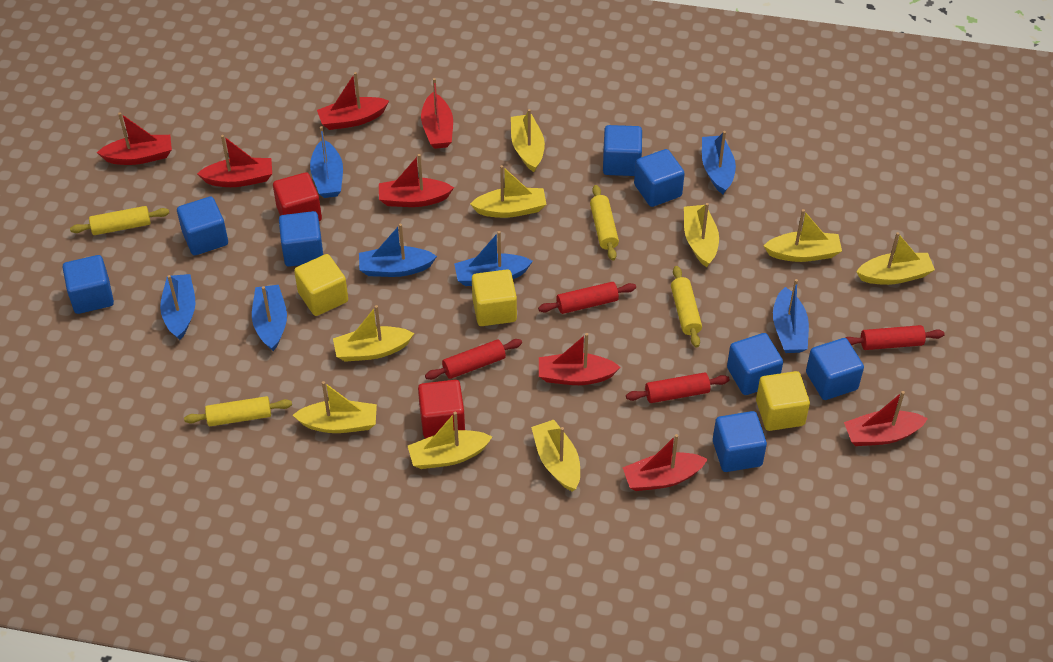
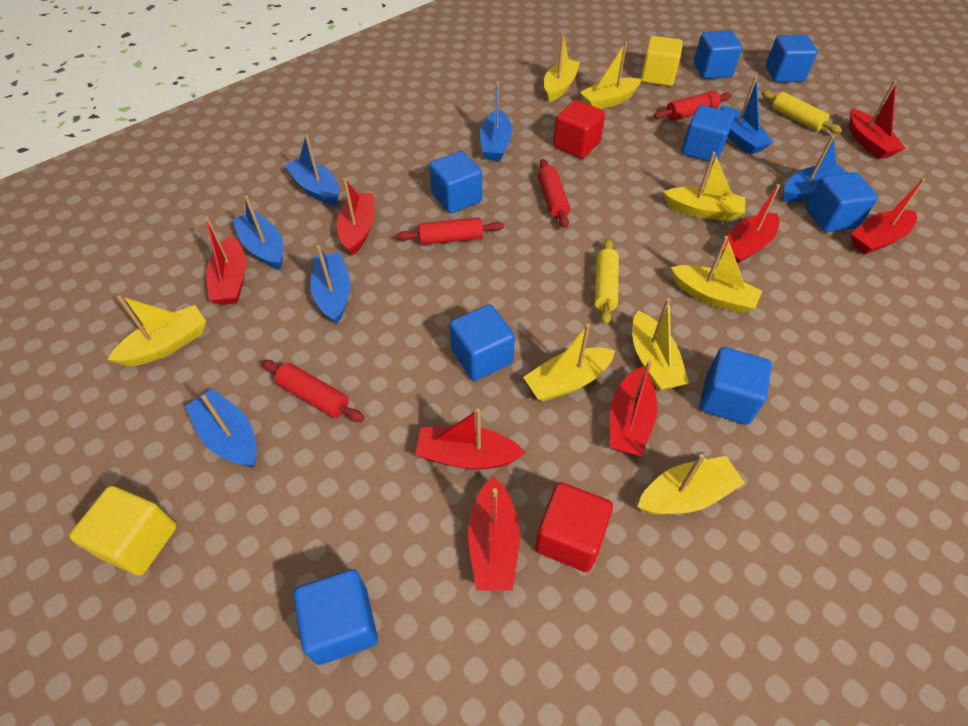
yellow boat: [293,381,377,433] [333,305,414,362] [408,412,492,469] [470,165,547,218] [511,109,545,172] [531,420,580,492] [684,203,719,267] [763,209,842,262] [856,232,935,285] = 9 -> [107,295,206,366] [523,324,615,401] [544,33,580,102] [580,42,642,109] [632,298,689,391] [637,454,745,514] [663,151,746,221] [671,236,762,313] = 8
yellow cube: [294,254,348,316] [472,269,517,326] [756,371,810,431] = 3 -> [69,486,177,576] [641,36,683,86] = 2
yellow rolling pin: [70,206,169,235] [184,396,292,426] [590,185,619,261] [671,266,702,348] = 4 -> [595,238,619,325] [761,90,842,134] = 2

